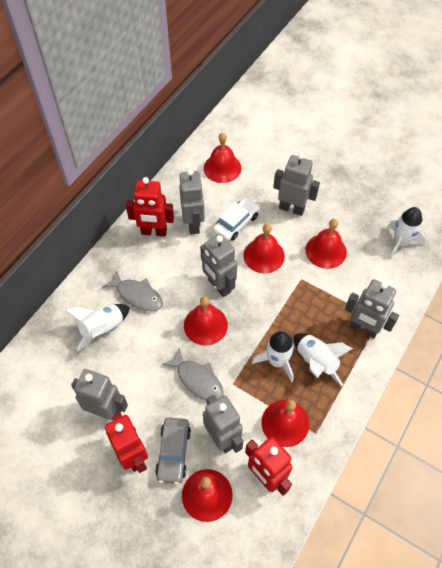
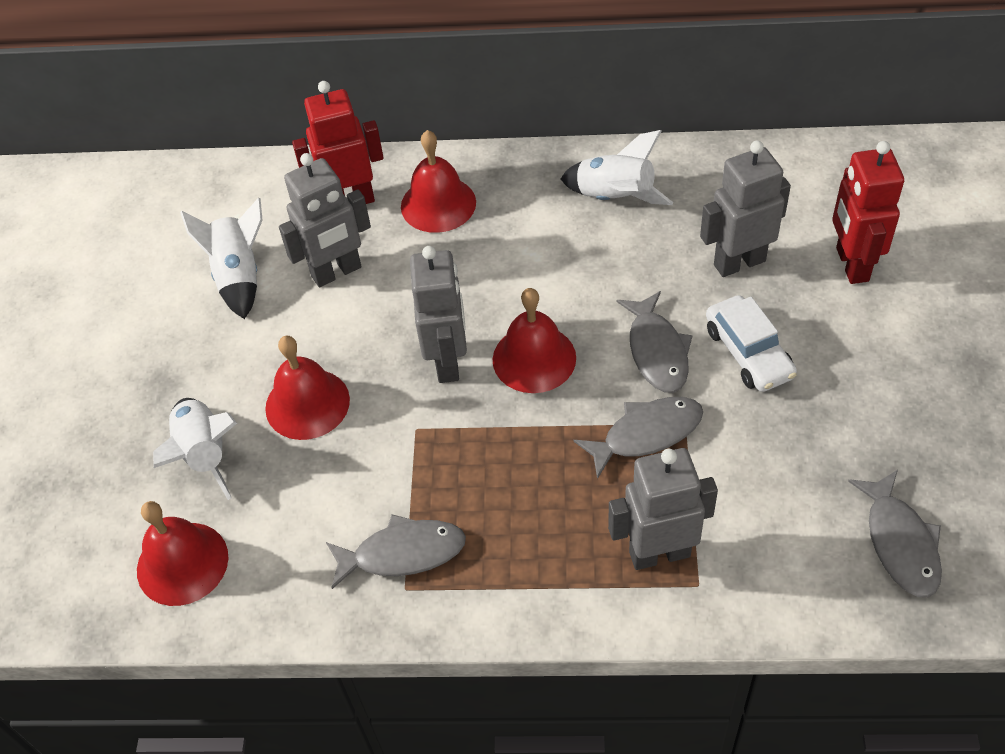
grey car: [155,417,191,484] = 1 -> none = 0
grey fish: [102,270,163,311] [162,347,224,401] = 2 -> [326,514,466,589] [574,397,703,479] [616,291,693,393] [848,470,942,598] = 4
grey robot: [71,369,128,421] [179,169,205,234] [200,234,237,297] [203,395,243,453] [273,153,320,216] [345,279,399,338] = 6 -> [279,153,371,287] [410,246,467,383] [608,448,718,570] [700,141,791,277] = 4
red bell: [182,469,233,522] [184,296,228,345] [204,133,241,183] [243,224,285,274] [261,400,309,447] [305,219,347,269] = 6 -> [137,501,229,606] [265,336,350,440] [401,130,476,233] [493,288,576,393] = 4
red robot: [105,413,148,473] [126,177,174,237] [245,437,293,496] = 3 -> [292,81,384,204] [832,141,904,284] = 2
white rocket: [65,304,130,351] [252,331,294,382] [294,333,353,386] [388,207,426,259] = 4 -> [153,398,237,500] [180,197,262,319] [560,130,673,205] = 3

